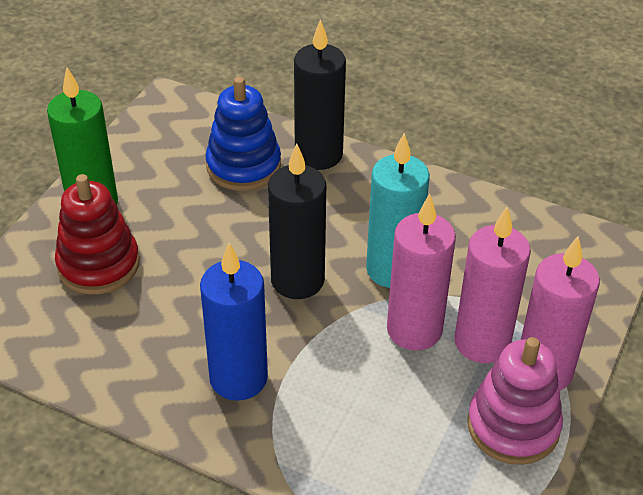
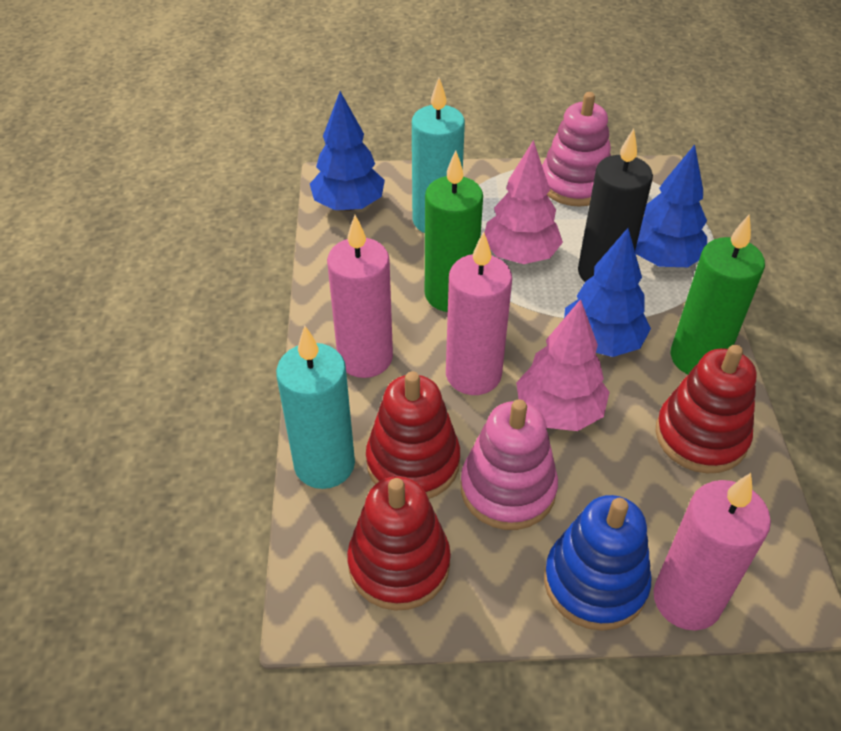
black candle: [268,144,326,299] [294,19,346,170] = 2 -> [578,129,653,282] = 1
blue candle: [200,243,268,401] = 1 -> none = 0
blue tree: none = 0 -> [310,91,385,211] [564,228,651,357] [635,144,707,267] = 3
green candle: [47,67,118,205] = 1 -> [425,150,483,312] [671,214,765,375] = 2
pink stacking toy: [467,337,563,465] = 1 -> [461,399,558,530] [542,92,611,207] = 2
pink tree: none = 0 -> [484,140,563,264] [516,299,610,431] = 2
red stacking toy: [55,174,140,295] = 1 -> [347,476,451,611] [366,371,460,499] [655,345,756,473] = 3
turquoise candle: [366,133,430,288] = 1 -> [276,326,355,489] [412,78,465,233] = 2

